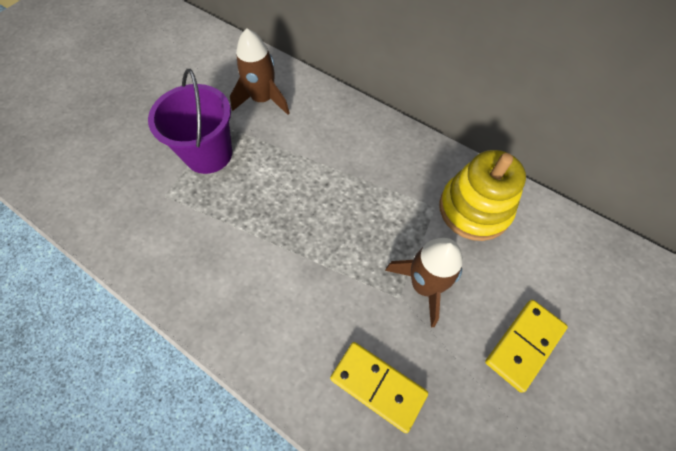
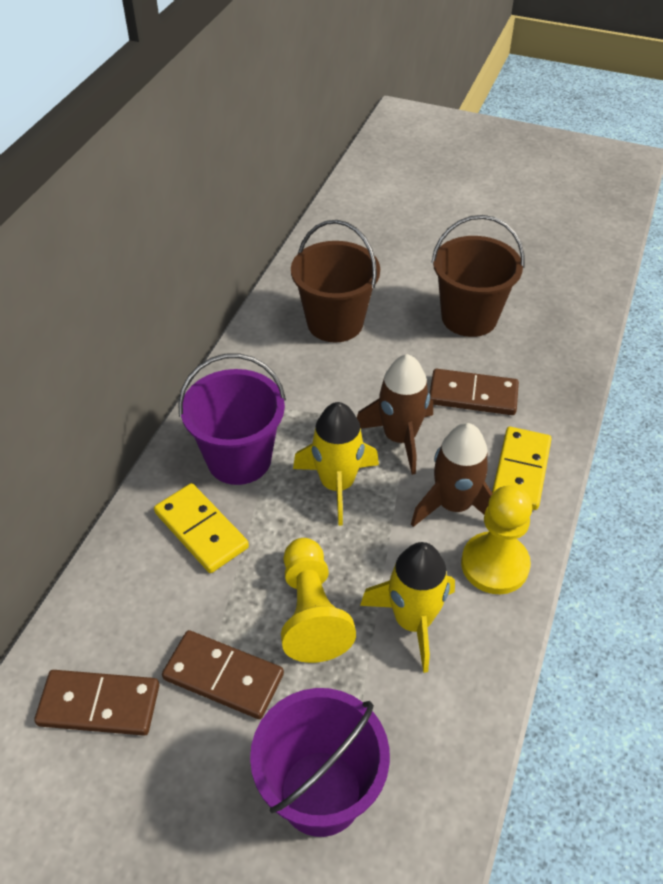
brown bucket: none = 0 -> [291,220,380,342] [431,215,525,337] = 2
brown domino: none = 0 -> [34,670,159,736] [162,630,284,719] [430,369,519,415] = 3
purple bucket: [148,69,232,174] = 1 -> [178,353,286,485] [250,688,390,837] = 2
yellow pawn: none = 0 -> [281,538,356,663] [461,485,532,594] = 2
yellow rocket: none = 0 -> [293,402,379,526] [360,542,455,673] = 2
yellow stacking toy: [439,150,526,241] = 1 -> none = 0

